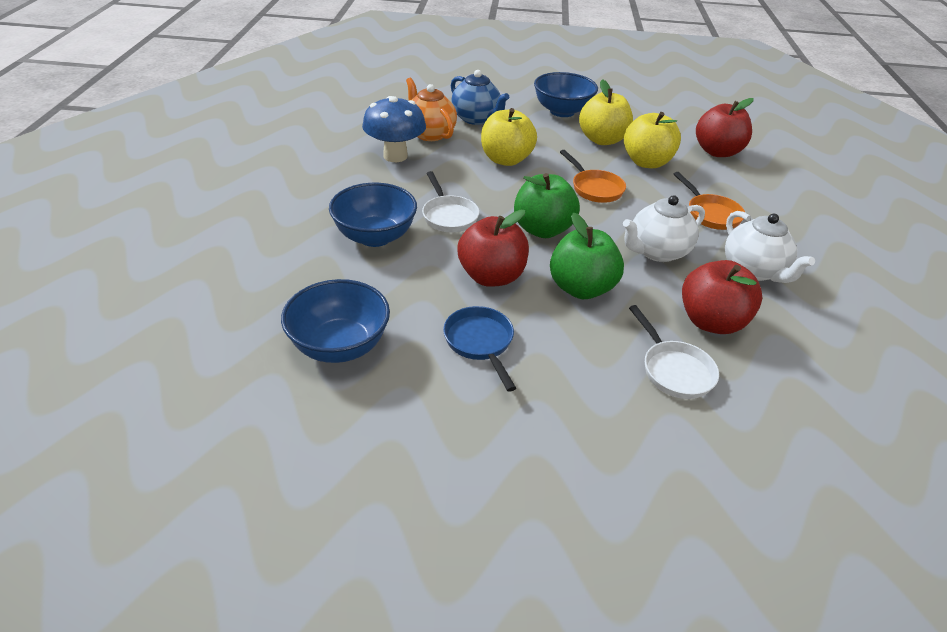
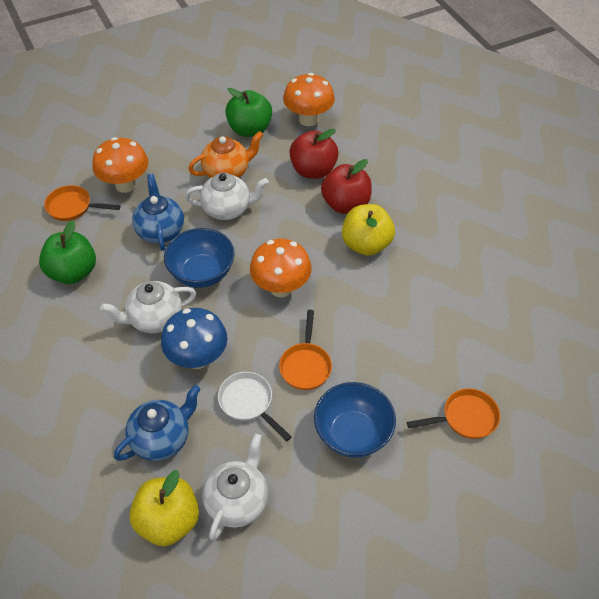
blue bowl: [281,279,390,363] [329,183,417,247] [534,72,598,117] = 3 -> [164,228,235,288] [314,382,396,458] = 2
blue pan: [443,306,516,392] = 1 -> none = 0
blue teapot: [451,70,509,125] = 1 -> [114,385,200,461] [132,174,184,251] = 2
orange mushroom: none = 0 -> [92,137,148,193] [250,239,312,297] [283,73,335,126] = 3
orange pan: [560,150,626,203] [674,172,745,230] = 2 -> [44,185,121,221] [279,310,332,390] [407,388,500,439] = 3
red apple: [457,209,529,287] [682,260,762,334] [696,98,754,157] = 3 -> [289,129,339,179] [321,159,372,214] = 2
white pan: [422,171,479,232] [629,305,719,399] = 2 -> [218,372,292,442] = 1
white teapot: [623,195,705,262] [725,211,815,283] = 2 -> [100,281,196,333] [185,173,269,220] [202,434,268,541] = 3
yellow apple: [481,108,537,166] [579,79,633,145] [624,112,681,168] = 3 -> [129,470,199,546] [342,204,395,256] = 2

